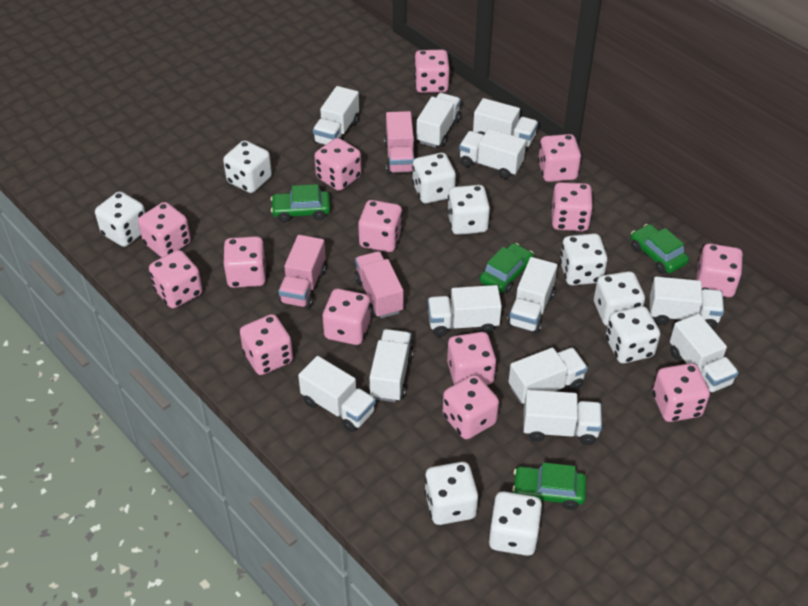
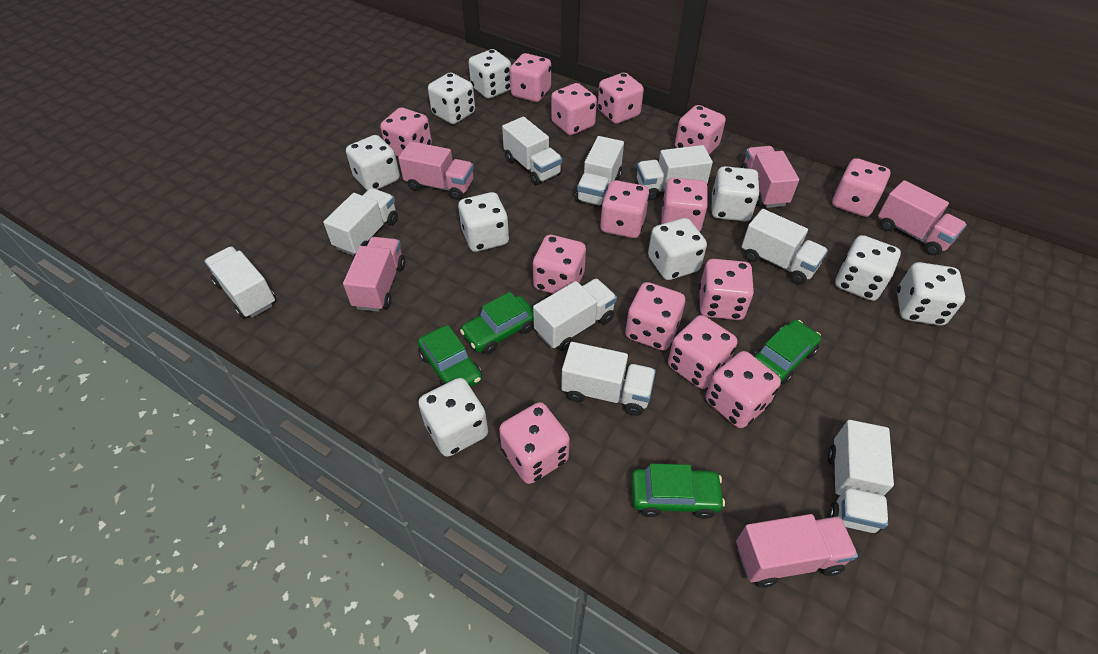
pink truck: [279,235,326,309] [355,251,404,318] [384,111,414,174] = 3 -> [343,237,405,312] [398,141,474,200] [736,514,858,587] [741,146,799,208] [878,180,967,256] = 5
white truck: [298,356,376,432] [313,86,359,145] [369,329,414,402] [416,93,461,148] [428,285,502,337] [459,129,526,179] [473,98,538,151] [507,257,557,333] [508,347,588,404] [523,390,602,445] [650,277,724,329] [670,314,739,392] = 12 -> [204,246,276,319] [323,188,398,256] [502,116,562,185] [533,278,617,351] [561,342,656,416] [575,136,624,206] [637,145,713,200] [742,209,828,285] [827,420,894,533] = 9

